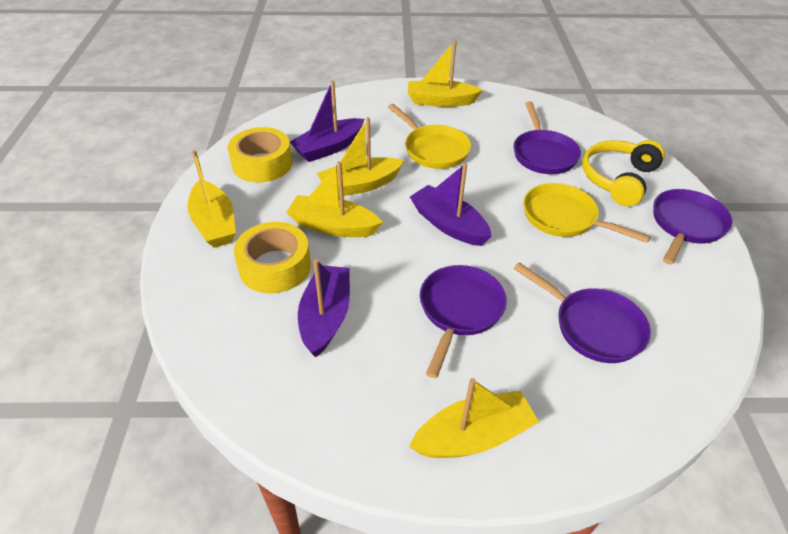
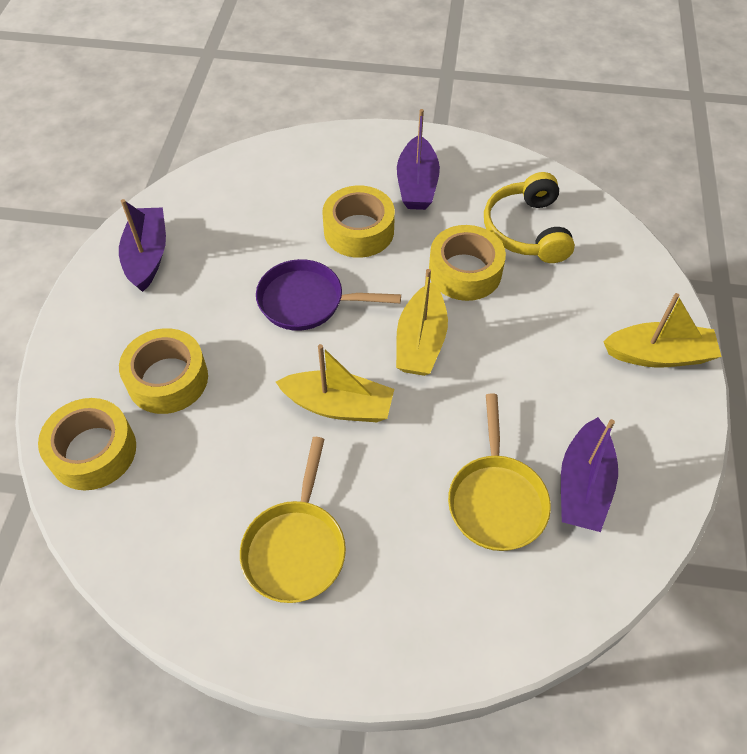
purple pan: [420,265,507,378] [514,101,581,174] [514,262,651,363] [654,189,733,265] = 4 -> [256,259,401,331] = 1
yellow boat: [188,150,236,248] [286,161,383,237] [317,117,404,197] [408,40,483,107] [409,378,539,458] = 5 -> [276,344,394,422] [396,269,448,376] [603,293,722,368] = 3
yellow tape: [228,127,292,183] [234,222,311,293] = 2 -> [38,398,136,490] [119,328,208,414] [322,185,395,258] [429,225,506,301] = 4

